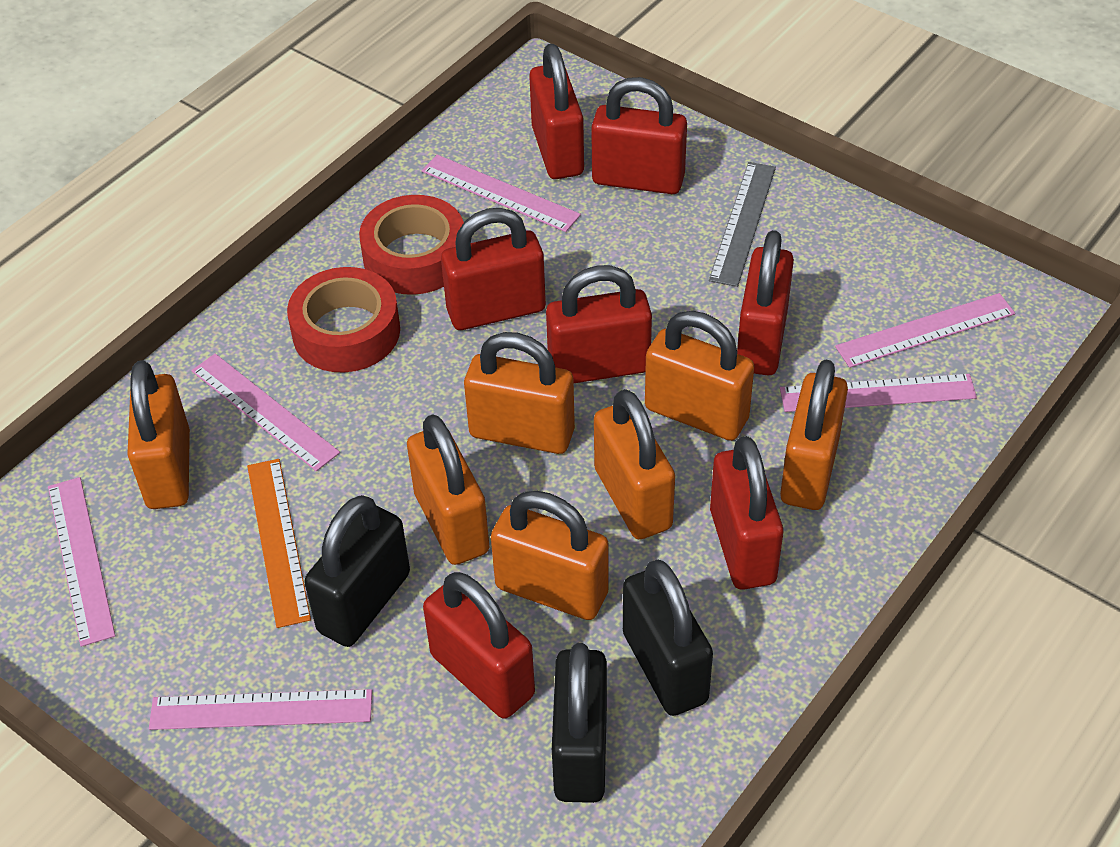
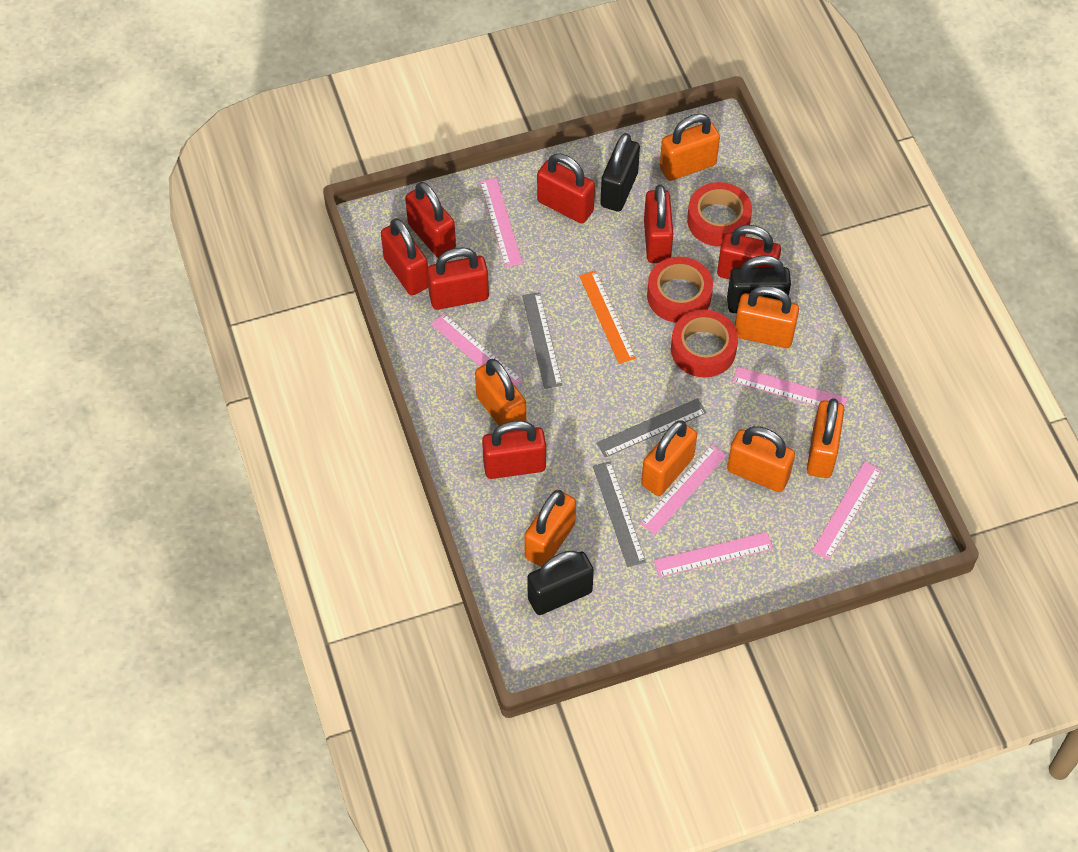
grey ruler: [709,162,776,287] = 1 -> [522,292,562,389] [593,461,646,567] [597,398,707,458] = 3
red tape: [287,267,400,372] [359,195,464,295] = 2 -> [647,256,713,323] [671,310,738,378] [687,182,752,247] = 3

